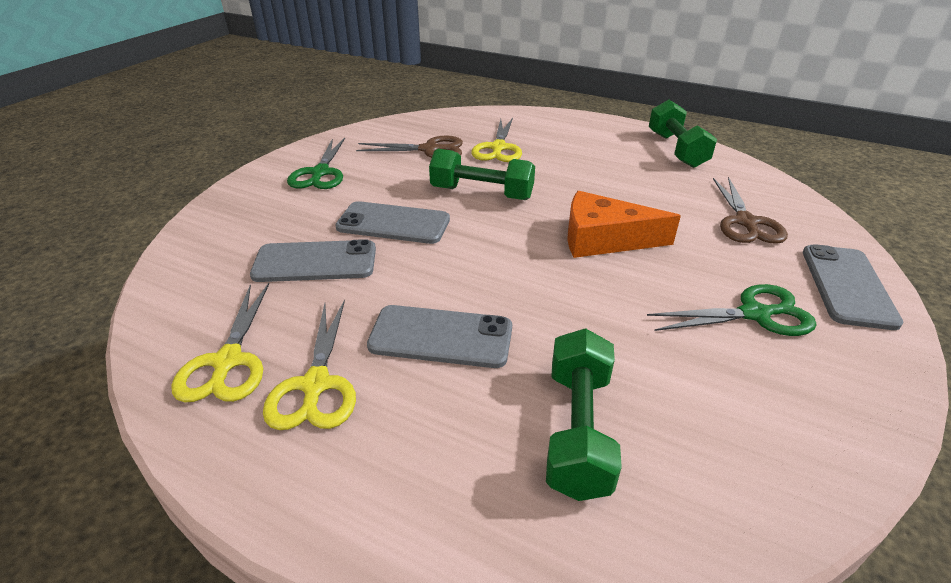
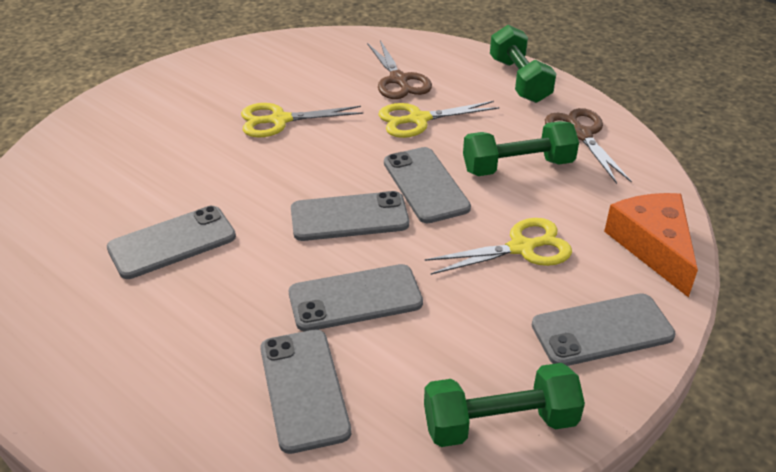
green scissors: [287,138,345,189] [647,284,817,336] = 2 -> none = 0
grey phone: [250,239,376,282] [335,201,450,244] [367,305,512,368] [803,244,904,330] = 4 -> [107,206,236,279] [260,329,351,454] [289,264,423,331] [291,191,409,241] [384,147,471,223] [532,293,676,366] = 6

